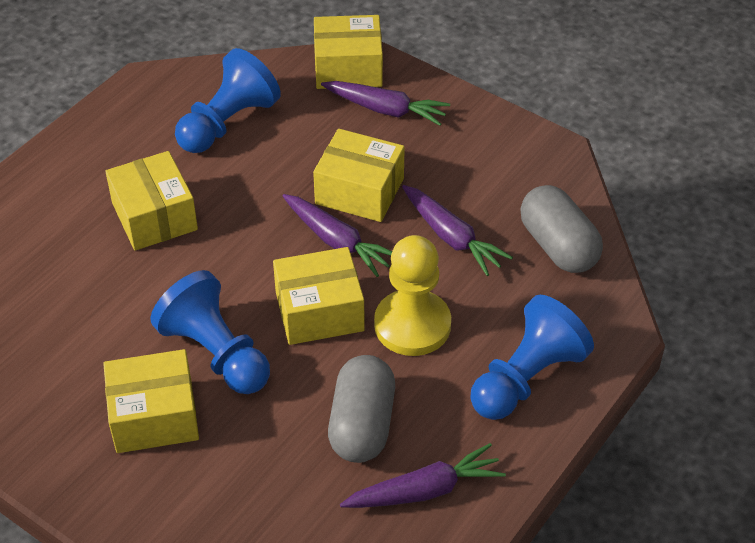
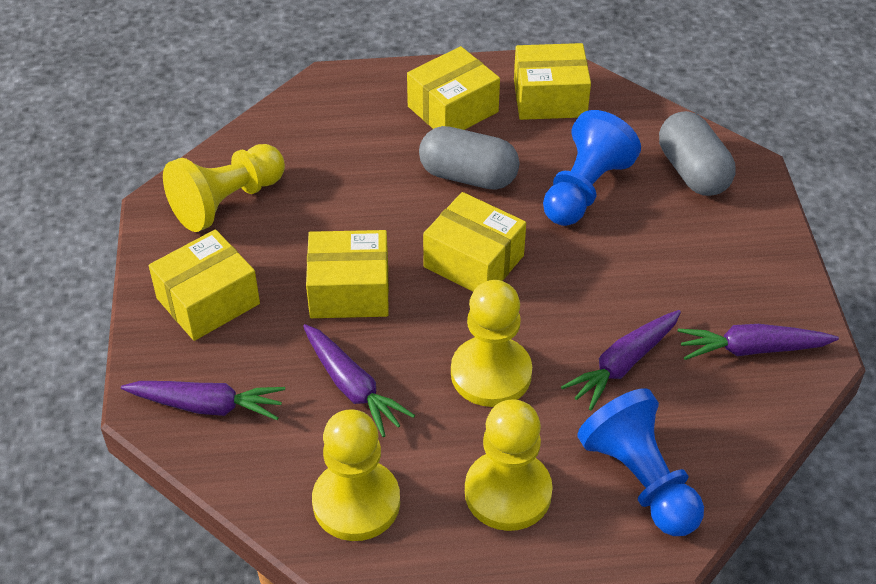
blue pawn: [150,270,270,394] [175,48,281,153] [470,295,594,420] = 3 -> [543,110,641,226] [577,388,704,536] = 2
yellow pawn: [374,235,451,356] = 1 -> [163,144,285,232] [312,409,400,541] [451,280,532,407] [465,399,553,531] = 4

